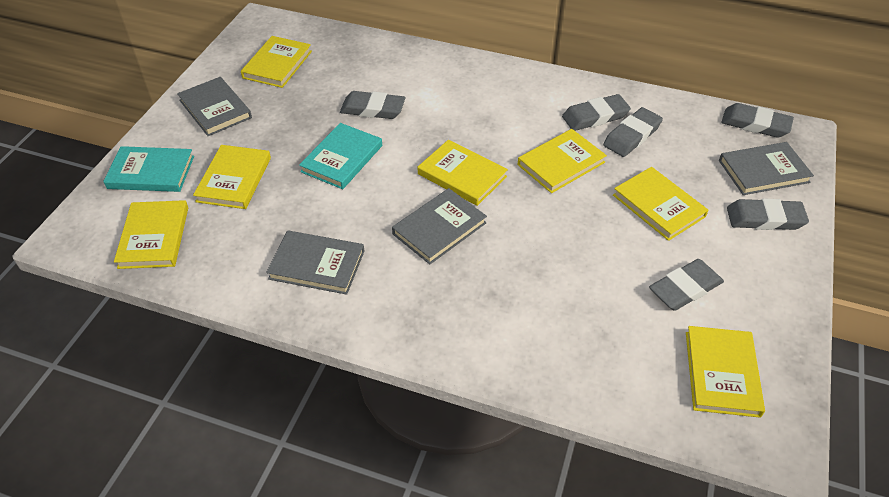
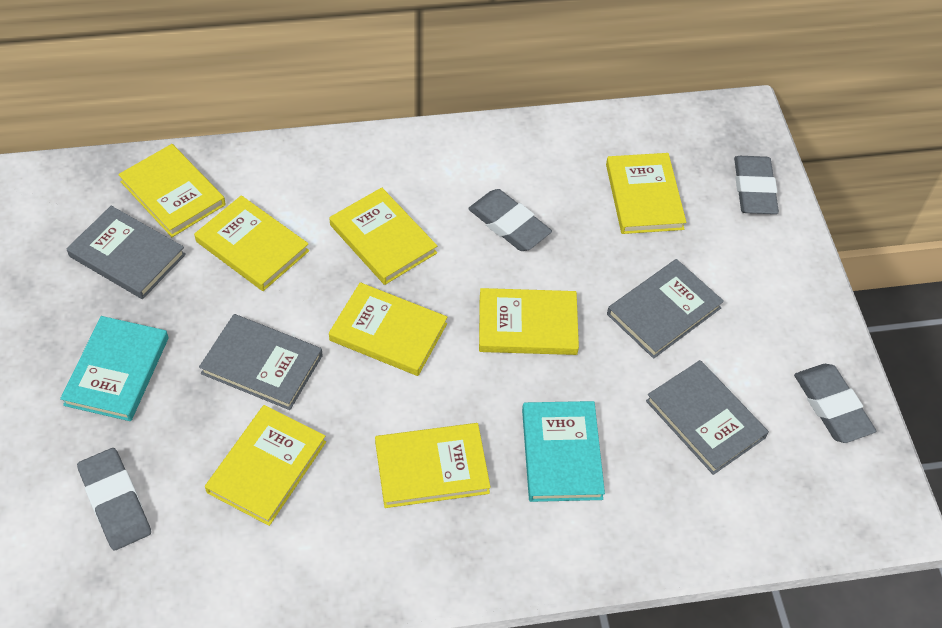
grey eraser: [340,91,405,119] [562,94,631,131] [603,107,663,157] [649,259,724,311] [721,103,794,138] [727,198,809,230] = 6 -> [77,448,151,551] [468,189,552,251] [734,156,779,214] [794,364,876,443] = 4
yellow book: [114,200,188,269] [193,145,271,209] [241,36,312,88] [418,139,508,206] [518,129,607,193] [613,167,708,241] [686,326,765,418] = 7 -> [118,144,226,237] [194,195,309,291] [205,405,326,526] [329,187,437,285] [329,282,447,376] [375,423,491,508] [479,288,579,355] [606,153,686,234] = 8

